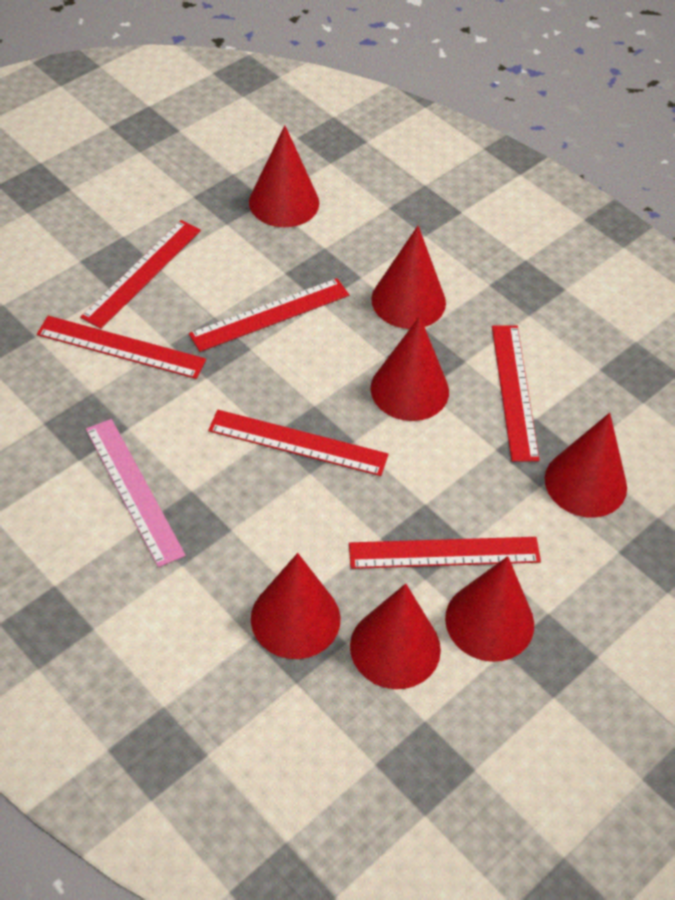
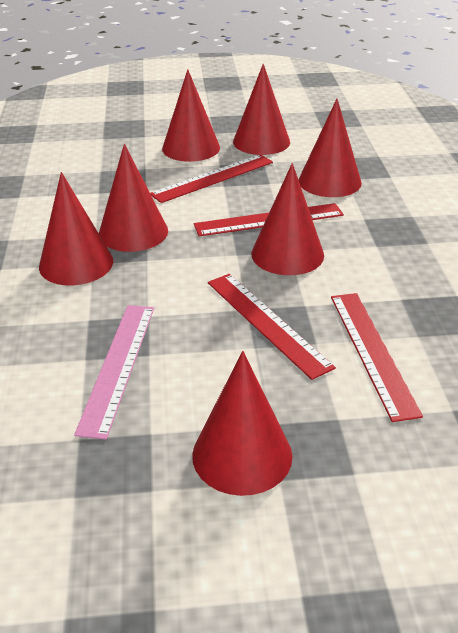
red ruler: [37,316,206,379] [80,220,201,329] [189,278,349,352] [208,410,389,476] [349,537,541,569] [492,325,540,462] = 6 -> [150,154,273,203] [194,203,344,237] [208,274,336,380] [331,293,423,422] = 4

